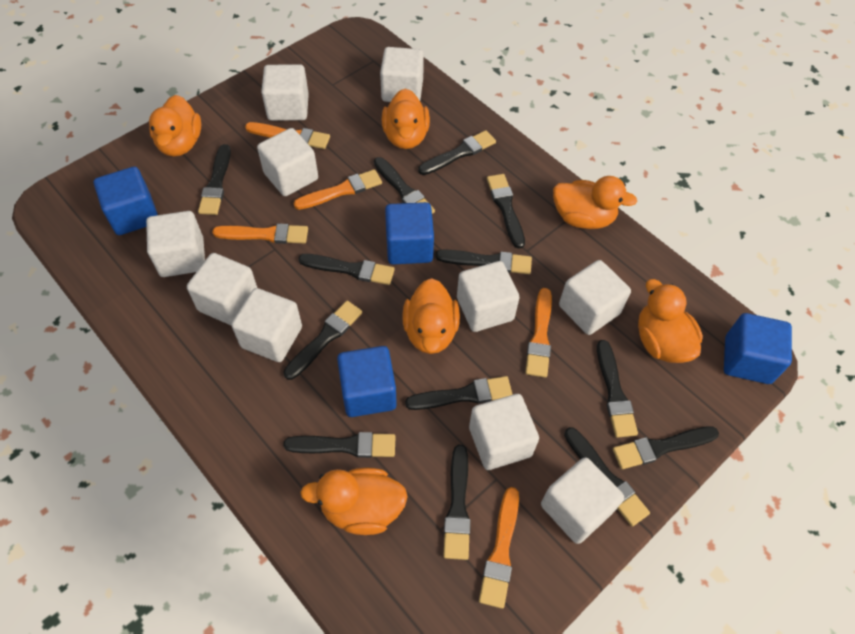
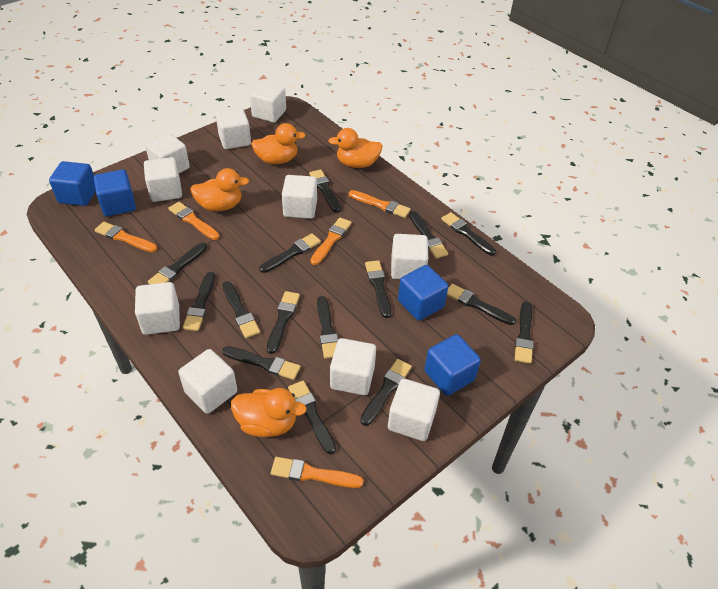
black brush: [198,144,231,215] [283,301,362,380] [283,432,395,458] [298,254,395,285] [374,157,435,214] [405,376,513,410] [418,130,496,175] [435,249,532,274] [443,445,471,560] [487,174,525,249] [564,427,650,527] [597,340,638,438] [613,426,719,469] = 13 -> [148,243,207,284] [183,272,215,331] [222,281,260,338] [222,346,300,380] [259,233,321,273] [267,291,300,354] [288,381,336,454] [309,169,341,213] [317,296,338,359] [360,359,412,426] [365,260,391,318] [409,211,448,258] [441,212,496,255] [447,284,516,325] [515,301,534,364] = 15
orange duck: [149,95,201,156] [300,468,408,535] [381,88,430,149] [402,278,460,354] [553,176,637,229] [638,279,703,363] = 6 -> [190,168,249,211] [231,388,307,437] [251,123,305,164] [328,128,383,168] = 4

